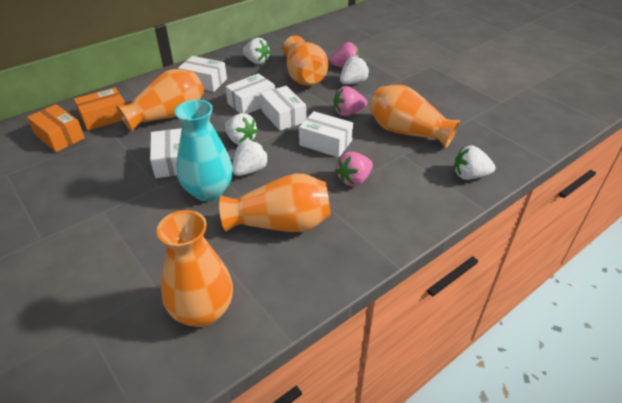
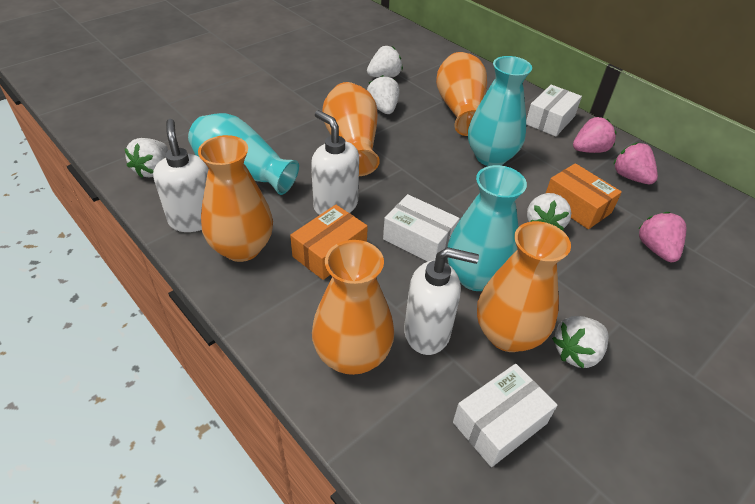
turquoise vase: [175,100,233,201] = 1 -> [188,113,299,195] [447,165,527,291] [468,56,532,166] = 3
white box: [150,128,182,178] [178,56,227,92] [225,74,275,114] [260,86,306,131] [299,111,353,158] = 5 -> [383,194,460,262] [453,364,558,467] [526,85,582,137] = 3
white soap dispenser: none = 0 -> [153,119,209,232] [311,110,359,215] [404,247,479,355] = 3

